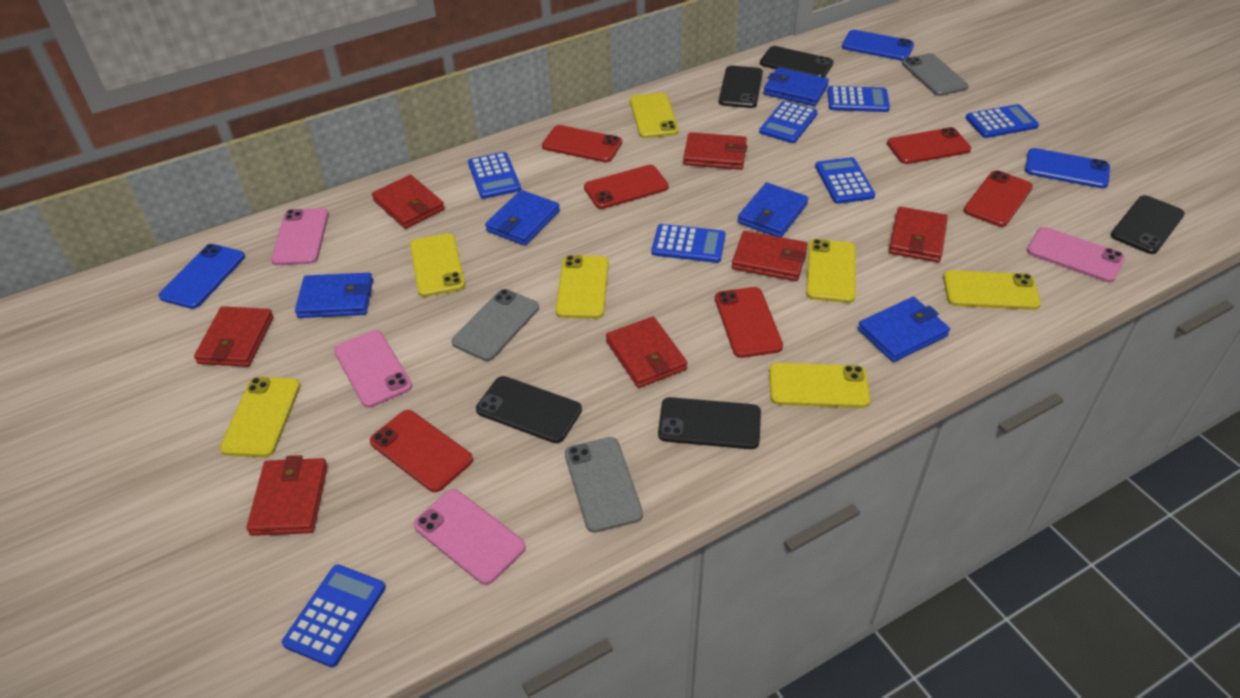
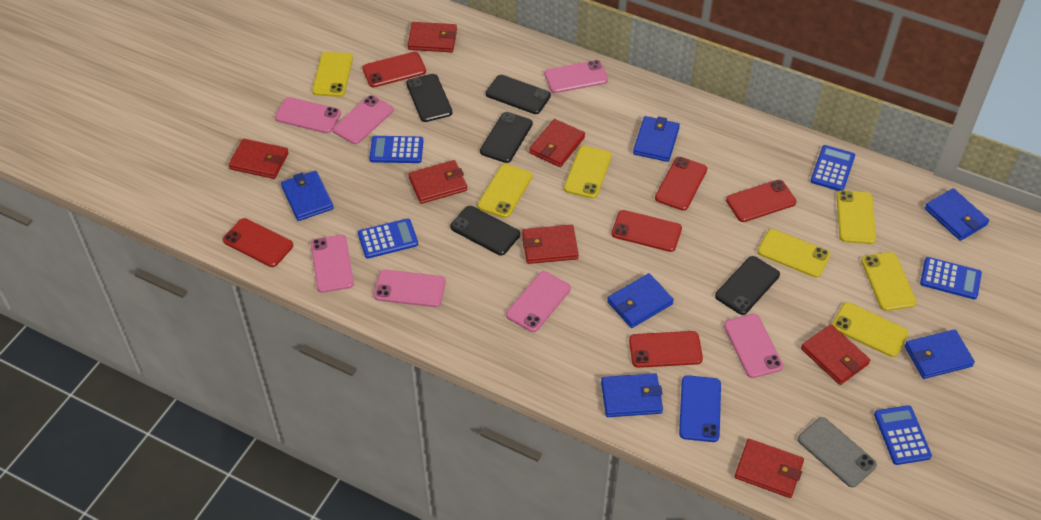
blue calculator: [282,564,386,667] [468,152,521,199] [651,224,726,263] [759,101,818,143] [815,157,875,204] [827,86,890,112] [966,104,1039,138] = 7 -> [358,218,418,259] [369,136,423,163] [810,145,855,191] [874,405,932,465] [920,257,982,300] = 5
blue phone: [158,244,245,309] [842,30,914,61] [1025,148,1110,188] = 3 -> [679,375,721,442] = 1
blue wallet: [295,273,373,318] [485,190,560,246] [738,182,809,237] [763,68,829,106] [858,297,950,362] = 5 -> [281,171,334,221] [601,373,663,417] [607,273,674,328] [633,116,680,162] [905,329,975,379] [925,188,989,241] = 6
grey phone: [452,289,539,361] [565,437,643,533] [902,53,969,96] = 3 -> [798,417,877,487] = 1
pink phone: [271,208,329,265] [334,330,412,408] [414,489,526,585] [1027,227,1125,282] = 4 -> [275,97,341,133] [311,235,354,293] [333,95,394,144] [374,270,446,307] [506,271,571,332] [544,60,608,93] [724,314,783,378] = 7

